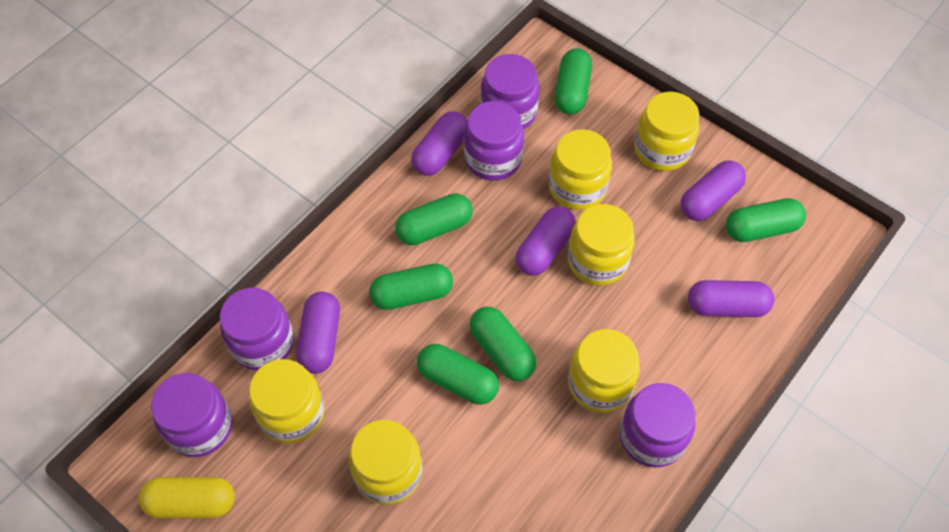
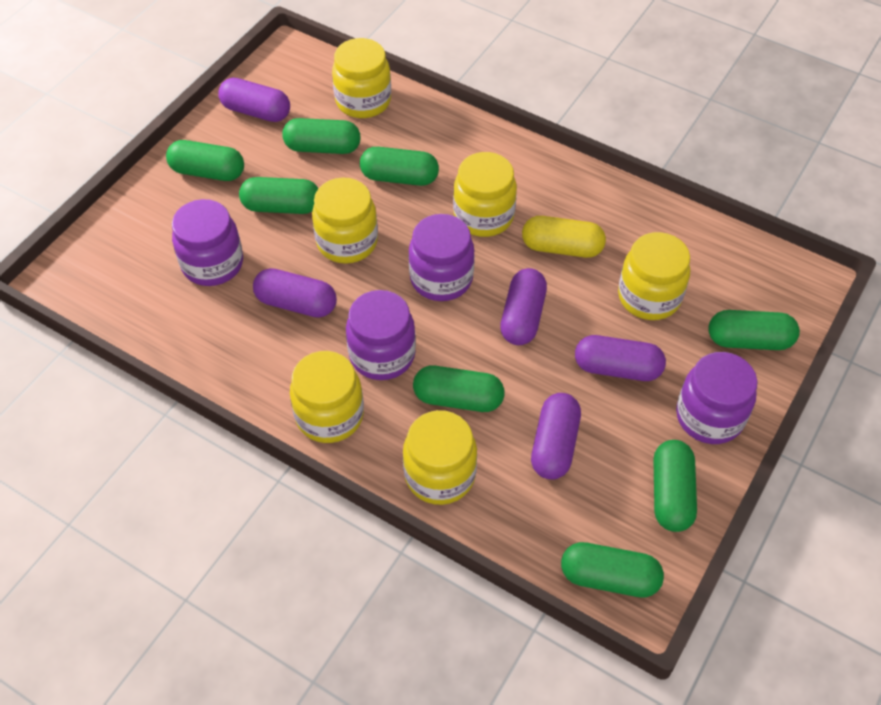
green capsule: [369,264,453,310] [395,193,473,245] [417,344,499,404] [470,307,536,381] [555,48,592,114] [726,198,806,242] = 6 -> [166,140,244,181] [239,177,318,214] [282,118,361,154] [360,147,439,186] [413,366,504,412] [561,542,664,598] [654,440,697,532] [708,310,800,350] = 8
purple jar: [151,373,232,457] [220,288,294,371] [464,101,524,181] [480,54,540,129] [619,383,696,467] = 5 -> [172,199,243,286] [346,290,416,380] [409,214,475,301] [676,352,758,444] = 4

